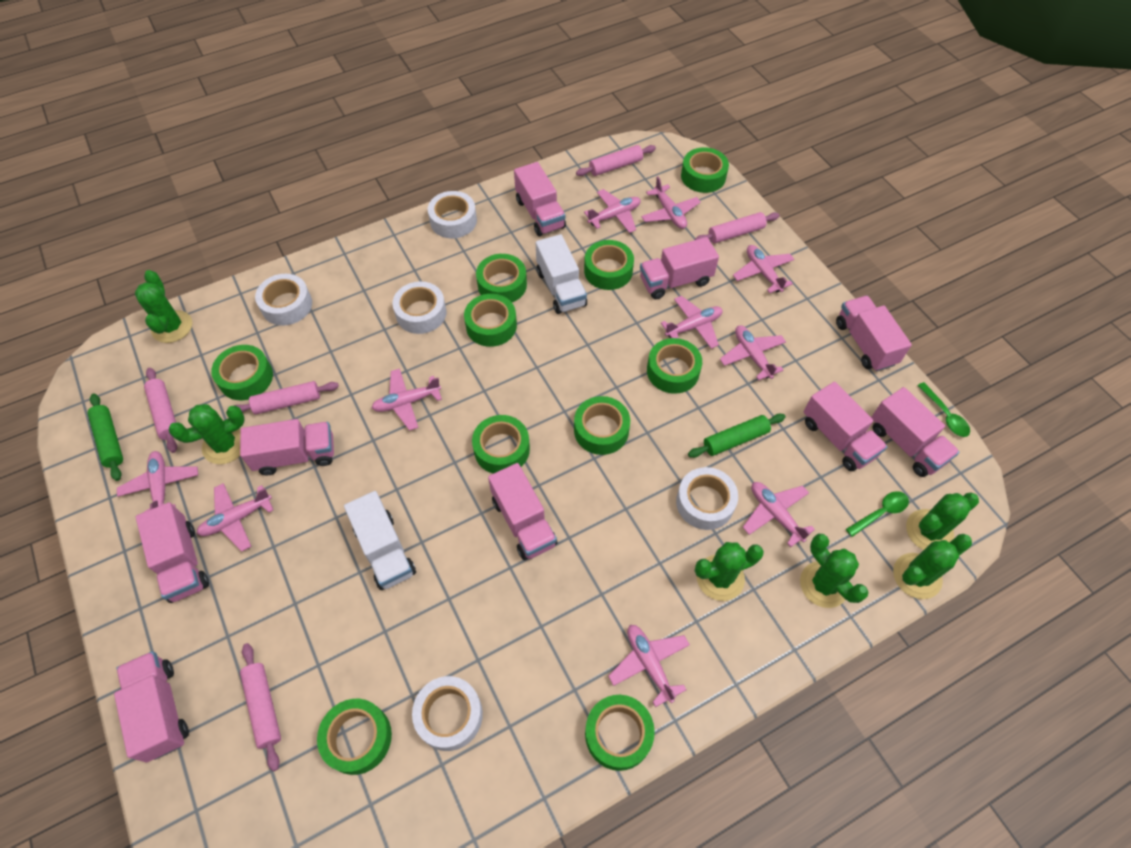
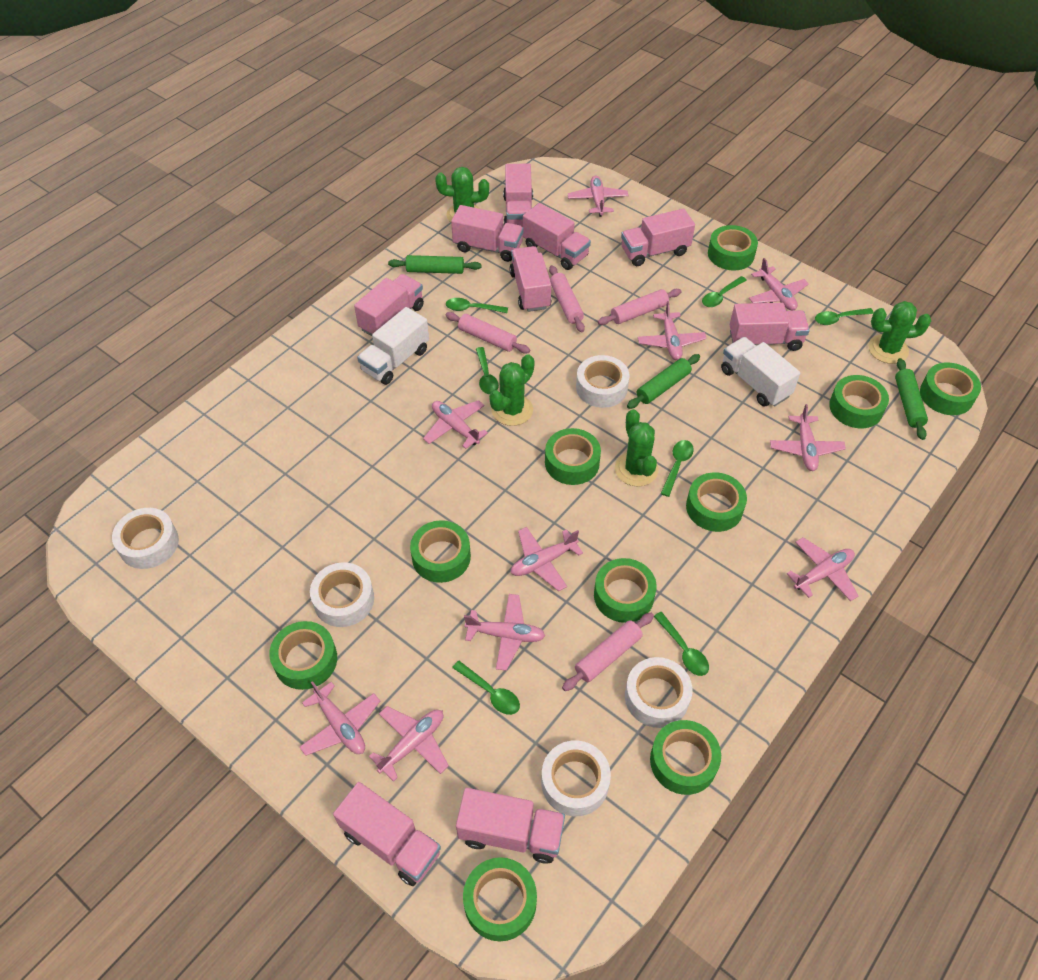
green cactus: [135,270,192,343] [169,404,245,464] [695,542,764,601] [800,534,869,608] [893,534,972,599] [906,492,979,550] = 6 -> [435,167,489,222] [489,354,534,426] [615,409,658,486] [868,301,931,364] = 4
green rolling pin: [87,393,123,481] [688,414,786,458] = 2 -> [388,255,481,274] [627,354,700,409] [895,358,928,440] = 3
green spoon: [846,491,909,537] [917,382,970,437] = 2 -> [446,298,508,313] [452,661,520,715] [476,347,499,394] [654,612,709,676] [660,440,694,497] [702,276,747,307] [815,308,874,325] = 7
pink rolling pin: [144,368,177,453] [234,381,339,415] [240,643,281,771] [576,145,656,176] [695,212,780,243] = 5 -> [445,312,530,354] [549,265,585,332] [562,613,654,691] [598,289,682,325] = 4

